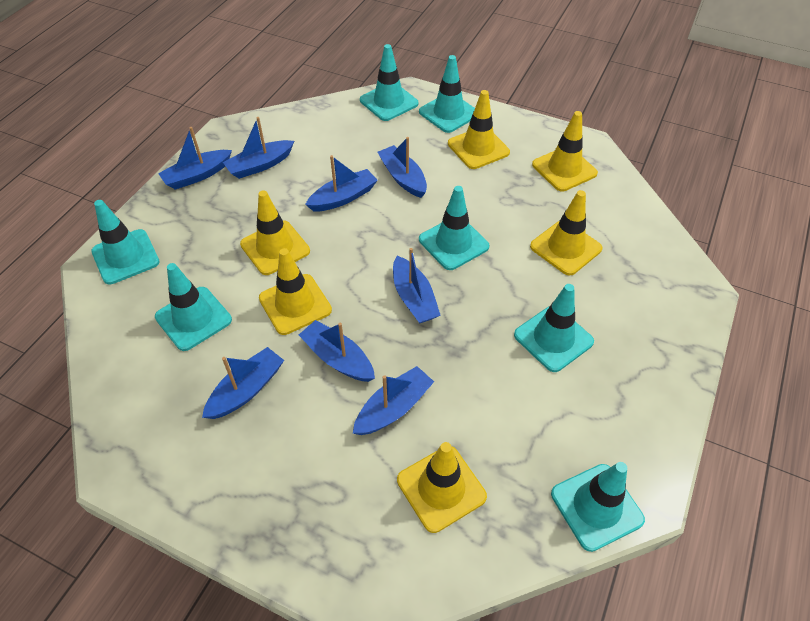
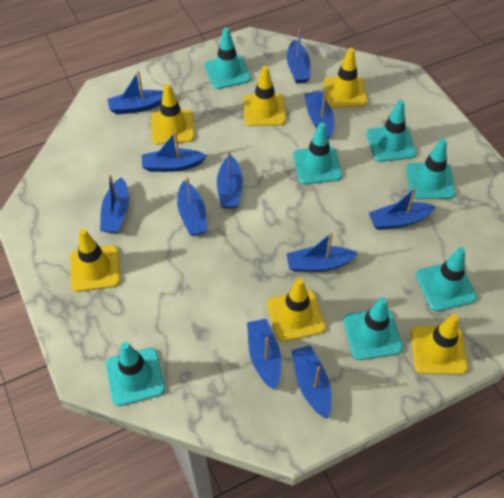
blue boat: [158,127,232,190] [202,347,284,419] [223,117,294,179] [299,320,375,382] [305,155,378,212] [353,366,434,435] [378,137,427,198] [393,248,441,324] = 8 -> [100,175,129,233] [107,71,163,115] [142,131,207,172] [177,177,208,236] [217,151,243,208] [247,319,281,390] [286,232,358,272] [287,29,310,84] [291,345,331,419] [304,90,334,139] [369,187,436,230] = 11

